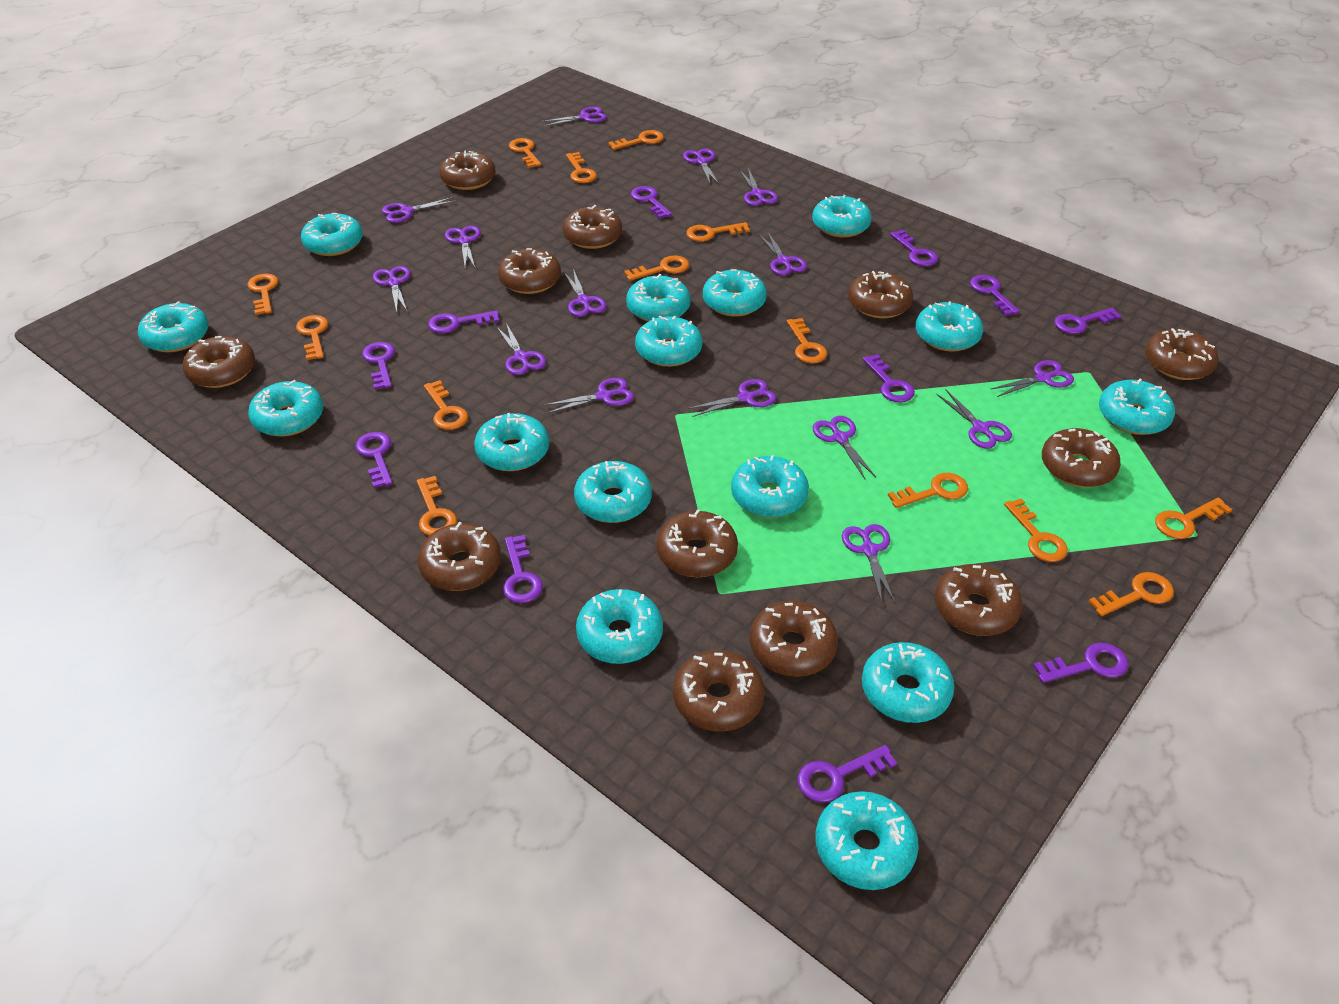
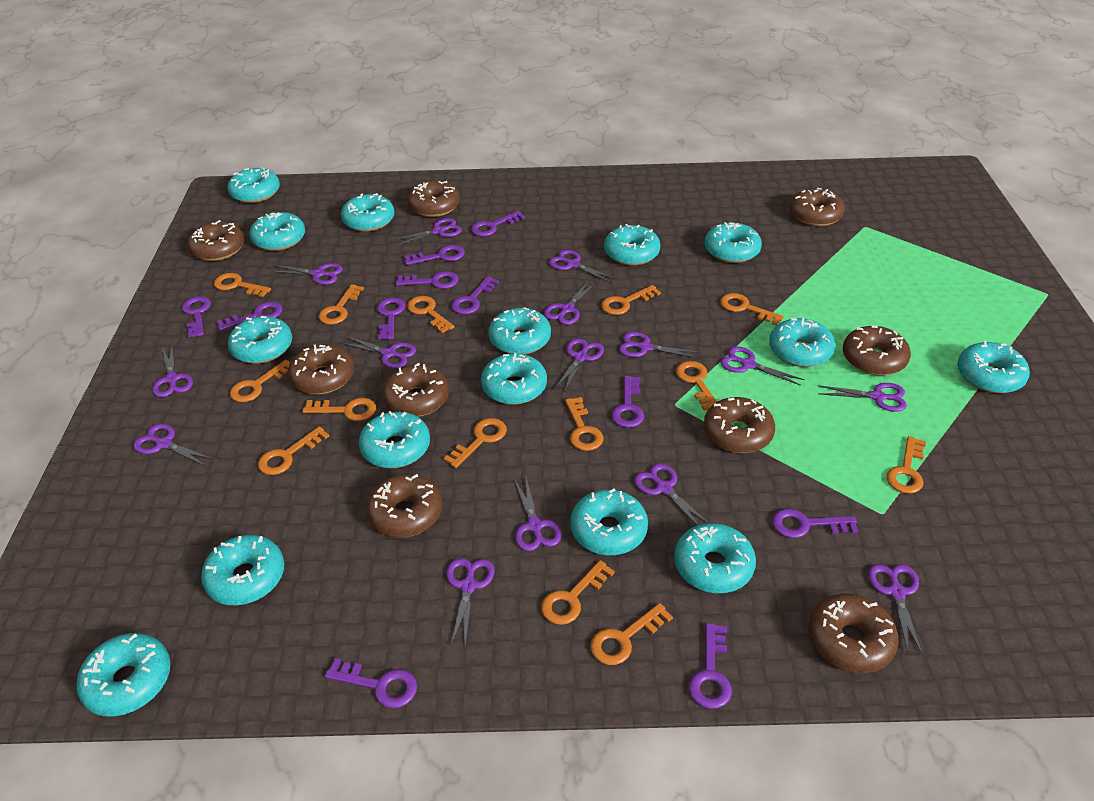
brown donut: [182,336,255,388] [418,522,501,591] [439,150,496,190] [498,248,561,294] [563,205,622,249] [657,509,738,577] [673,650,765,732] [750,601,838,677] [848,271,913,318] [935,564,1023,636] [1042,428,1121,487] [1145,328,1219,380] = 12 -> [187,220,245,261] [288,344,354,394] [366,474,443,537] [382,363,449,417] [407,181,460,217] [704,397,775,453] [790,188,845,226] [808,594,899,673] [843,326,911,375] = 9

